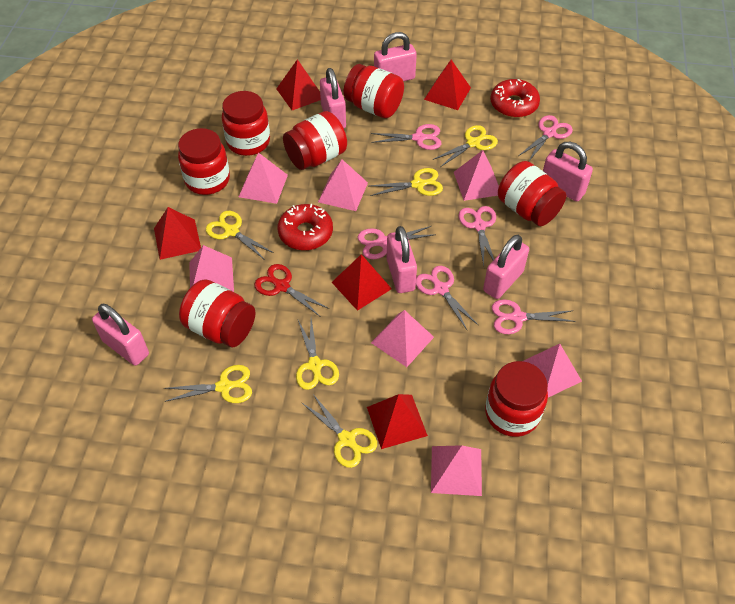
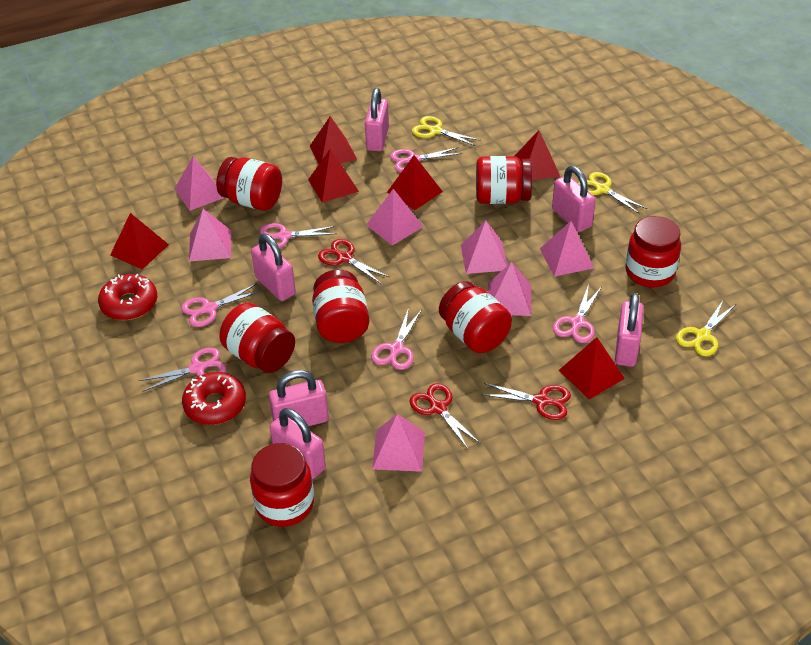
red pyramid: [154,207,201,260] [276,59,321,110] [332,254,392,311] [367,394,428,449] [424,60,471,110] = 5 -> [110,213,169,269] [308,149,359,203] [310,116,357,164] [387,155,443,210] [515,130,560,180] [559,337,625,399] = 6
red scissors: [254,264,329,316] = 1 -> [318,239,389,284] [409,383,481,450] [481,383,571,420] = 3
yellow scissors: [164,365,252,403] [206,211,274,260] [296,318,339,390] [301,394,377,468] [370,168,443,196] [433,125,498,167] = 6 -> [412,116,481,146] [579,172,647,214] [676,299,736,356] = 3

